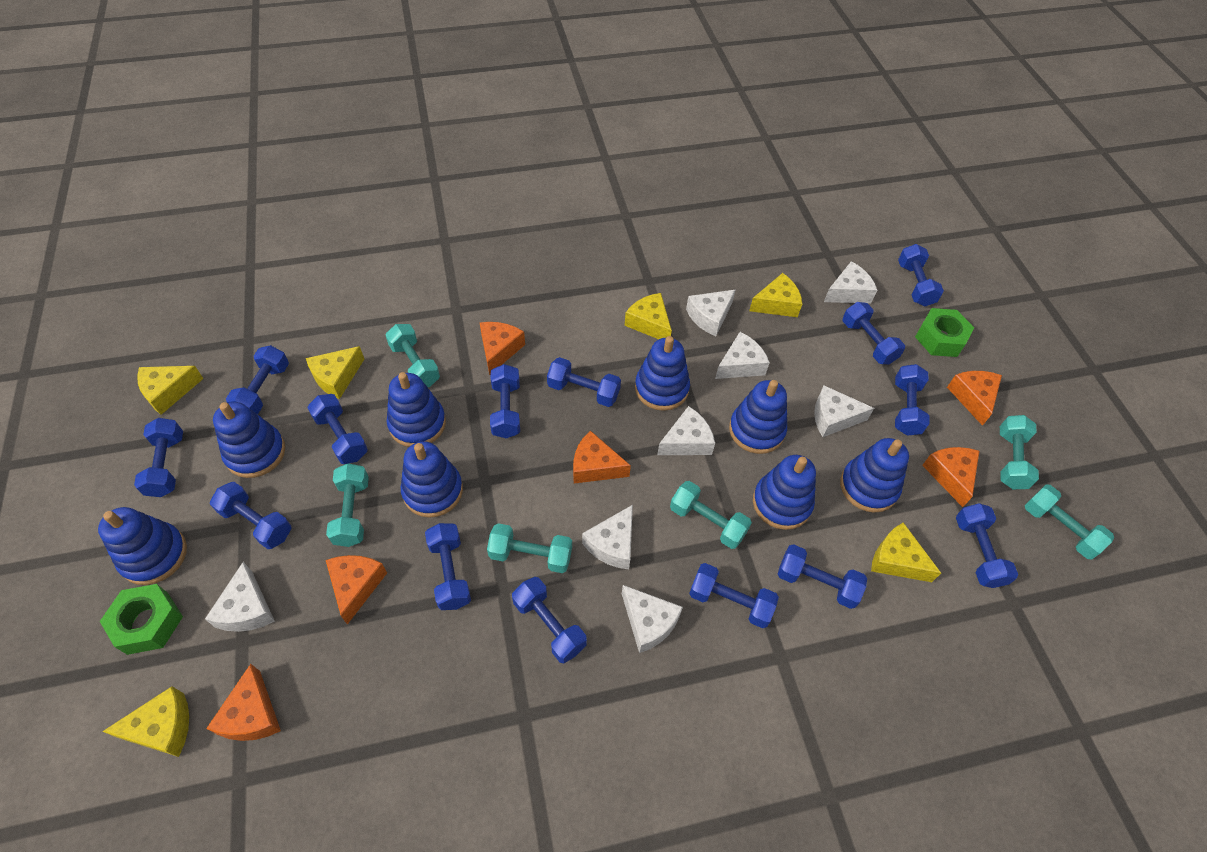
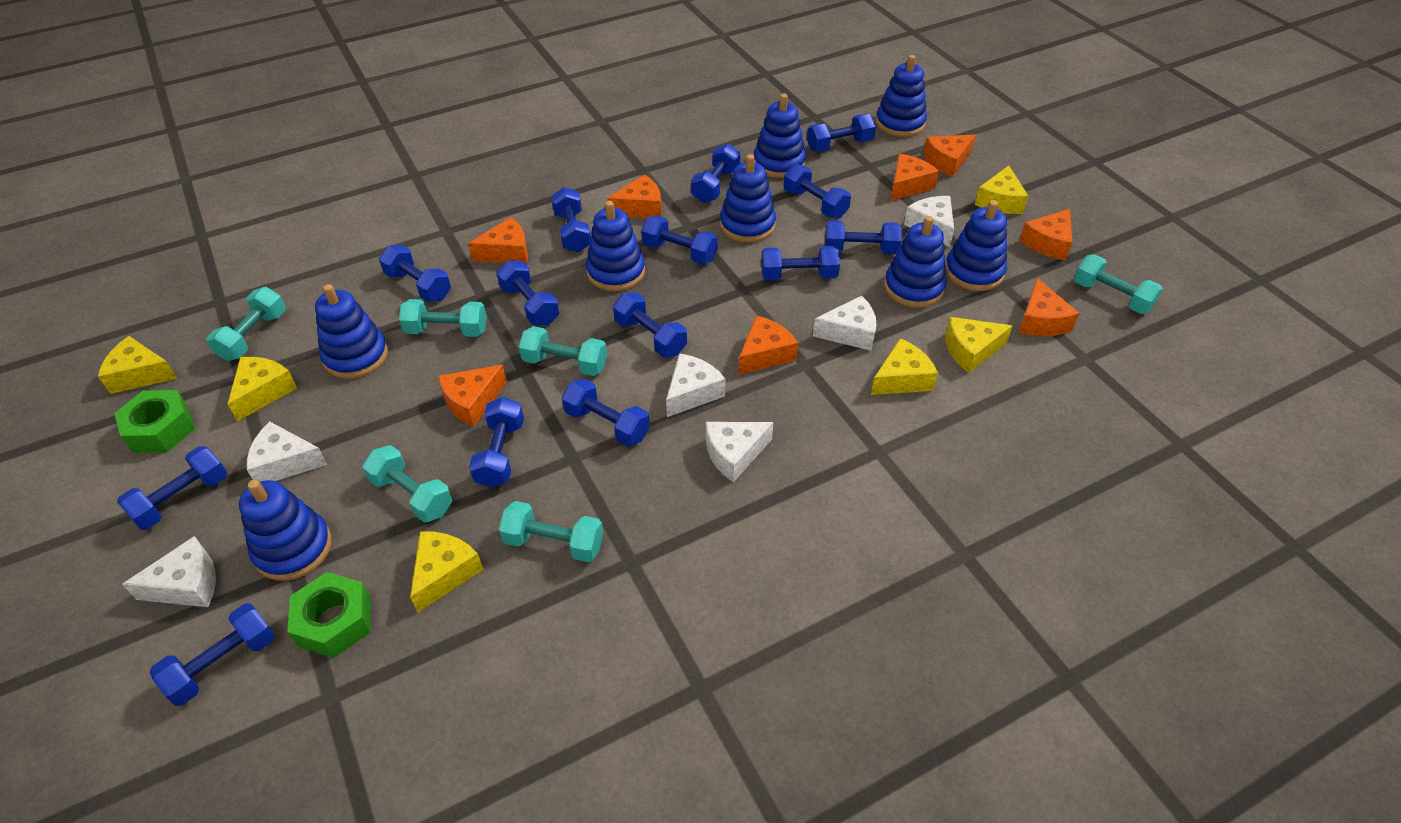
orange cheese: [206,664,281,741] [326,555,387,624] [480,322,525,375] [573,430,631,483] [922,447,979,507] [947,371,1002,426] = 6 -> [438,365,507,426] [468,217,528,264] [607,175,662,218] [739,315,798,375] [891,154,939,201] [923,134,976,177] [1019,278,1079,336] [1020,209,1072,260] = 8
white cheese: [205,562,275,632] [582,505,633,569] [622,585,683,653] [657,406,715,455] [686,289,736,336] [715,332,770,379] [814,385,874,437] [824,261,877,304] = 8 -> [122,536,216,607] [247,422,327,482] [666,353,726,417] [706,422,773,482] [813,296,876,351] [904,196,954,247] = 6

